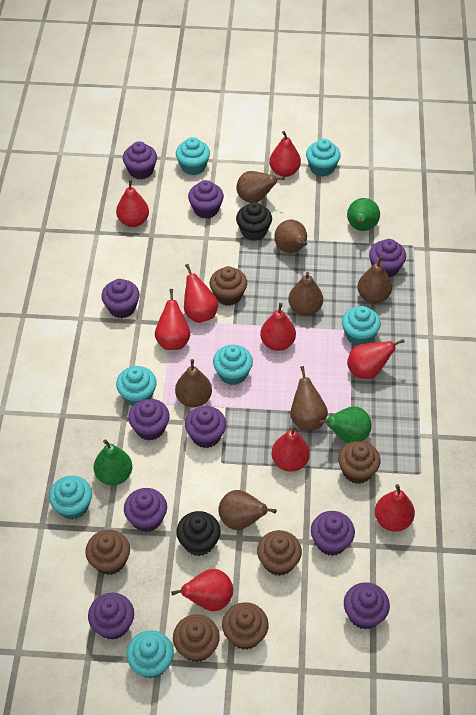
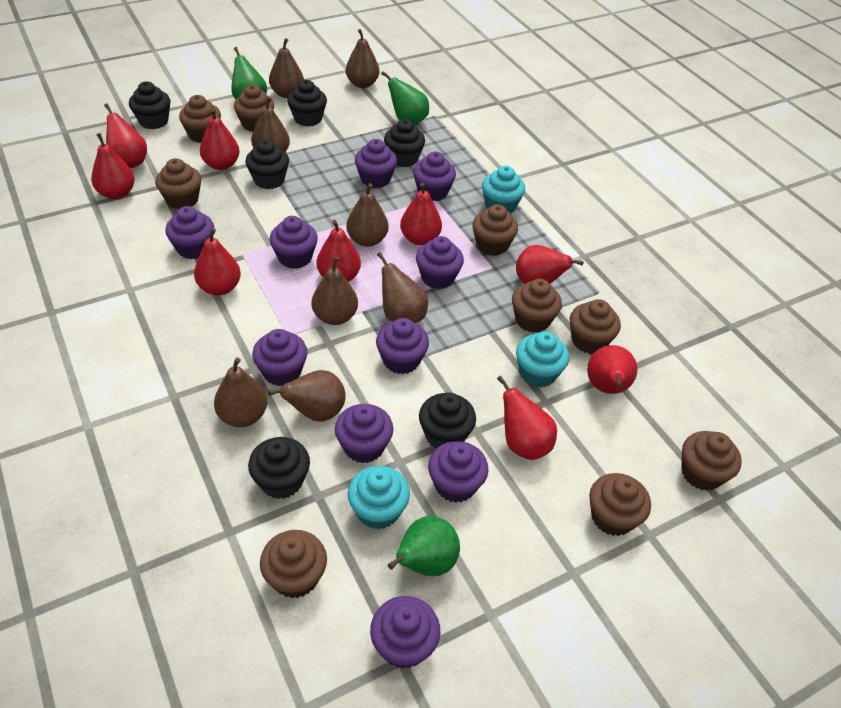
black cupcake: [176,511,221,556] [236,202,272,241] = 2 -> [129,81,170,129] [245,139,289,189] [248,437,310,499] [287,80,327,127] [384,119,425,167] [419,393,476,449] = 6
brown cupcake: [85,530,130,575] [173,615,220,662] [210,266,247,306] [222,602,269,650] [257,530,302,576] [338,441,381,484] = 6 -> [155,158,202,209] [179,95,221,143] [234,85,274,132] [260,530,327,598] [472,204,518,256] [512,279,562,333] [570,299,621,354] [589,473,651,536] [682,431,742,491] = 9
brown pear: [175,359,212,407] [218,490,277,530] [236,171,285,203] [274,220,307,253] [288,272,323,316] [290,366,328,431] [357,256,392,304] = 7 -> [214,357,267,427] [251,97,290,152] [268,370,346,422] [269,38,304,98] [312,256,358,325] [346,29,380,88] [346,183,389,247] [377,252,428,323] = 8
turquoise cupcake: [49,476,92,520] [116,366,157,406] [127,630,174,678] [176,137,210,175] [213,345,253,385] [306,139,341,177] [342,306,381,345] = 7 -> [348,466,410,529] [482,166,525,214] [516,331,569,388] = 3

